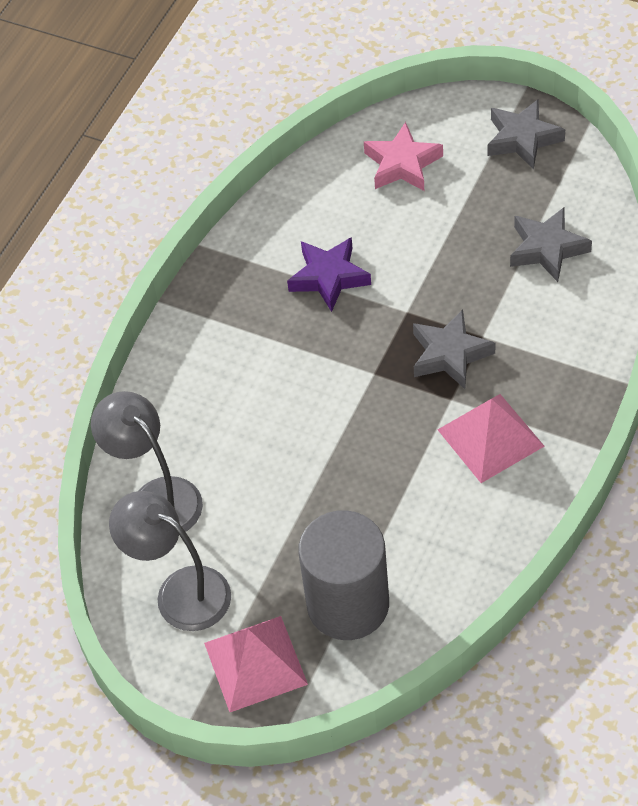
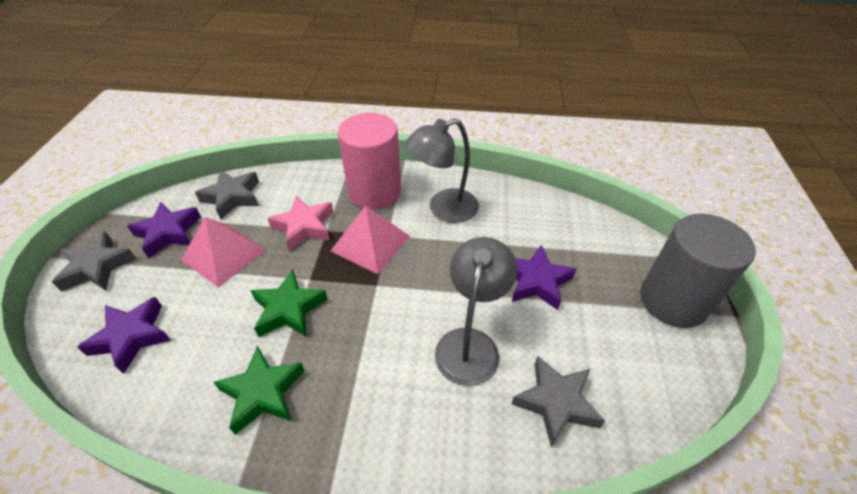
green star: none = 0 -> [214,346,305,435] [250,270,328,337] = 2
pink cylinder: none = 0 -> [338,113,401,209] = 1
purple star: [287,237,371,312] = 1 -> [77,297,171,374] [127,202,201,258] [512,245,576,310] = 3

